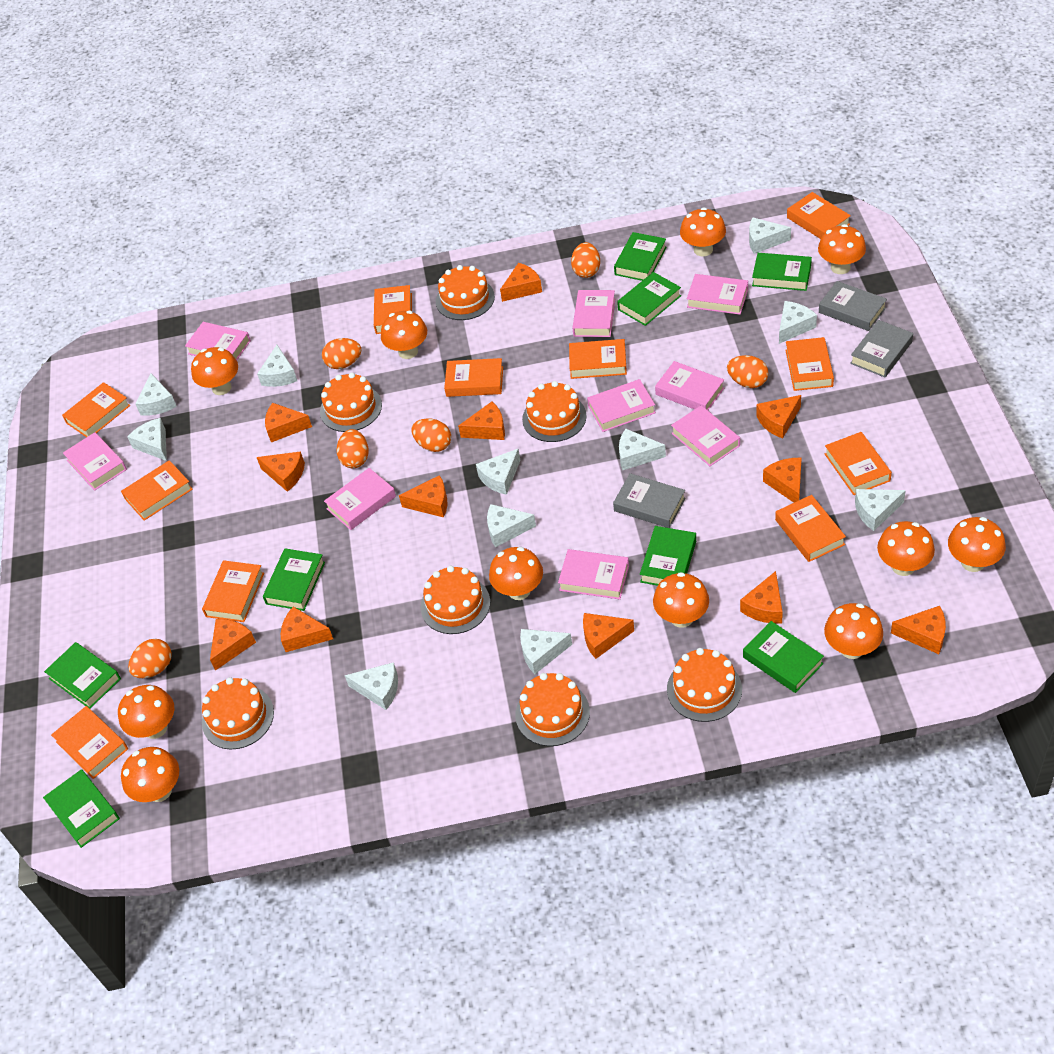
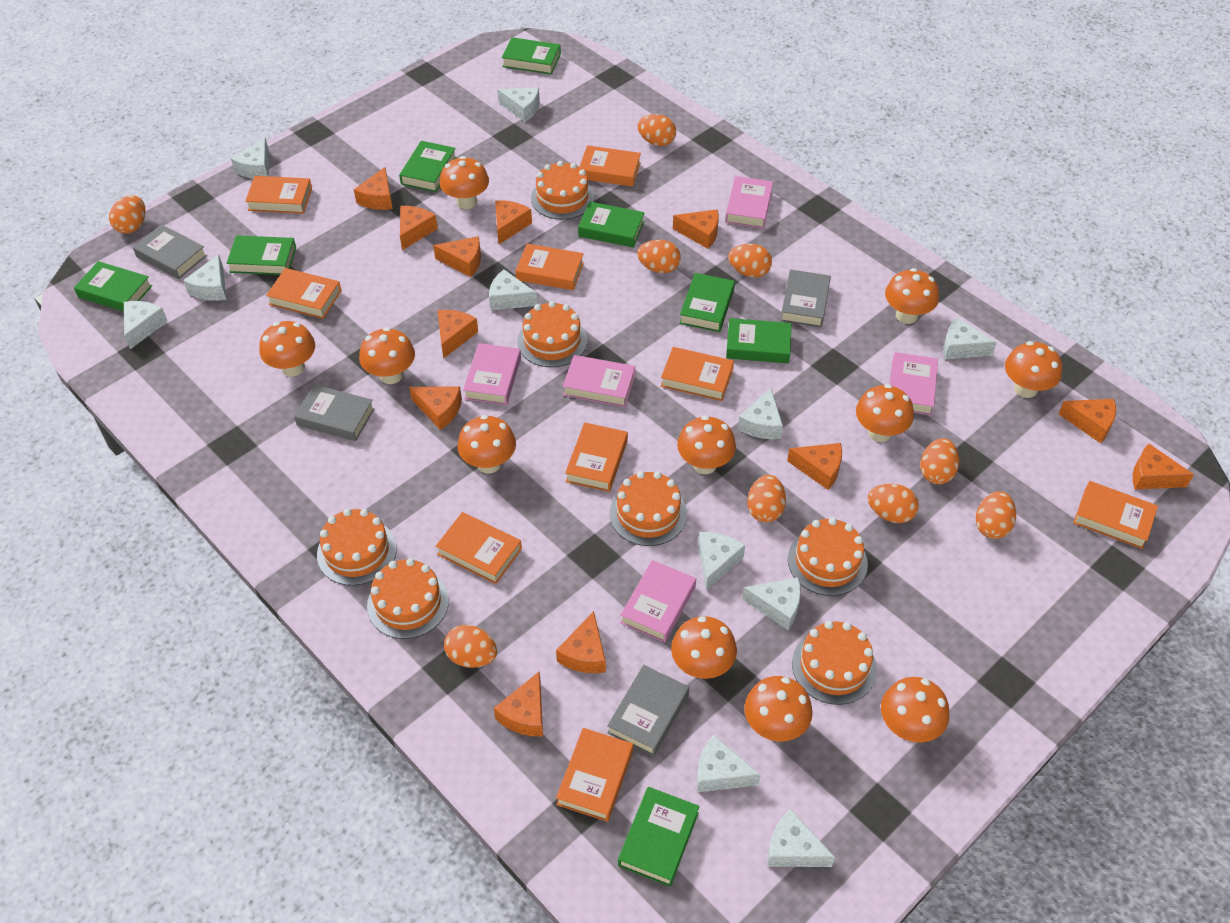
grey book: [613,473,686,528] [819,281,887,331] [850,320,913,377] = 3 -> [133,224,207,279] [294,384,375,441] [607,665,689,756] [780,269,831,328] = 4
orange book: [51,706,128,779] [62,382,130,437] [121,460,193,521] [202,560,264,622] [374,285,412,334] [444,358,503,397] [569,339,627,379] [775,495,846,562] [785,337,834,391] [787,192,851,239] [825,432,892,495] = 11 -> [245,176,312,214] [266,268,341,319] [436,512,522,584] [516,244,584,290] [556,728,633,822] [565,422,628,492] [579,145,641,187] [661,347,734,401] [1073,481,1158,549] = 9
orange egg: [128,639,172,678] [322,338,361,369] [337,429,369,468] [412,418,451,452] [571,242,600,278] [727,355,769,388] = 6 -> [109,195,146,234] [444,625,497,668] [637,114,676,146] [637,240,681,273] [728,244,772,278] [747,475,786,523] [868,484,919,523] [920,438,959,484] [976,491,1016,539] = 9
pink book: [63,432,127,491] [185,322,251,361] [324,468,396,530] [558,549,629,599] [572,290,615,337] [587,379,656,432] [655,361,724,410] [671,405,740,466] [687,274,748,315] = 9 -> [463,343,521,405] [563,355,635,407] [620,560,696,643] [725,176,773,228] [890,352,938,415] = 5

